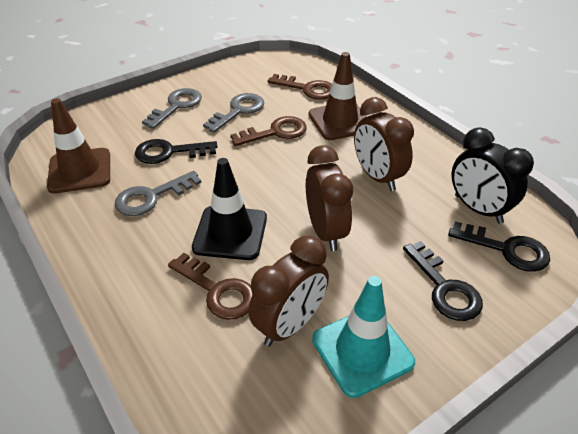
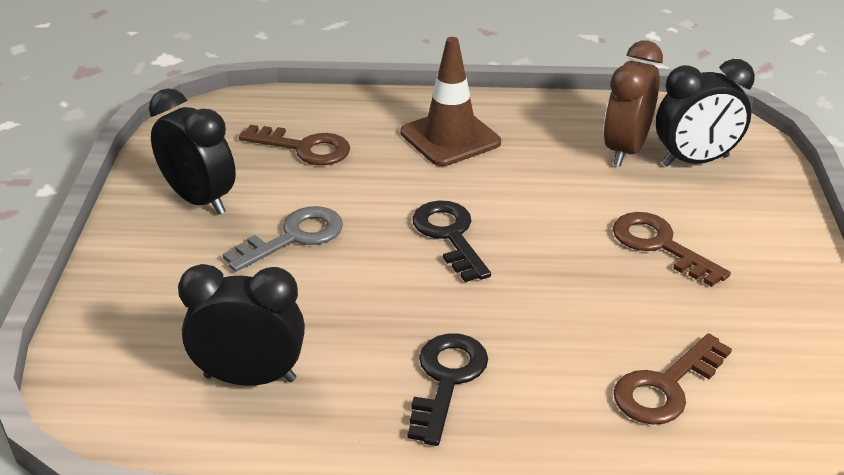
black clock: [451,127,534,224] = 1 -> [149,88,236,214] [178,264,305,386] [656,59,755,166] = 3
black key: [135,139,217,164] [403,241,483,321] [448,221,550,272] = 3 -> [407,333,488,446] [412,200,491,282] = 2
black traffic cone: [192,158,267,260] = 1 -> none = 0
brown clock: [248,235,329,347] [306,145,353,251] [354,97,414,191] = 3 -> [603,40,663,166] = 1
brown traffic cone: [47,98,110,194] [309,52,367,140] = 2 -> [401,37,501,166] = 1
grey key: [115,171,202,216] [142,88,202,129] [203,93,264,133] = 3 -> [222,206,343,272] = 1
turquoise traffic cone: [312,276,415,398] = 1 -> none = 0

